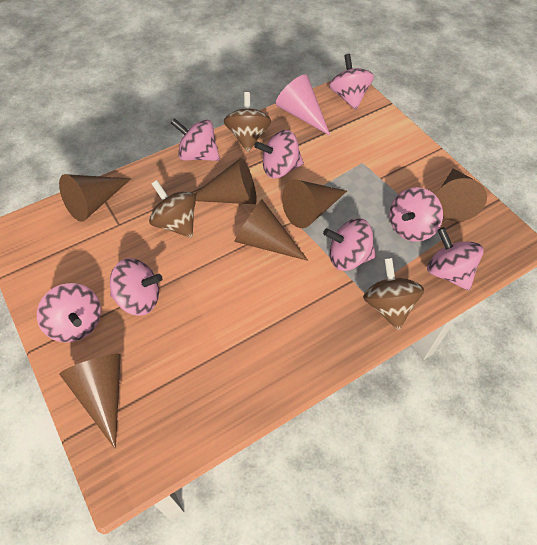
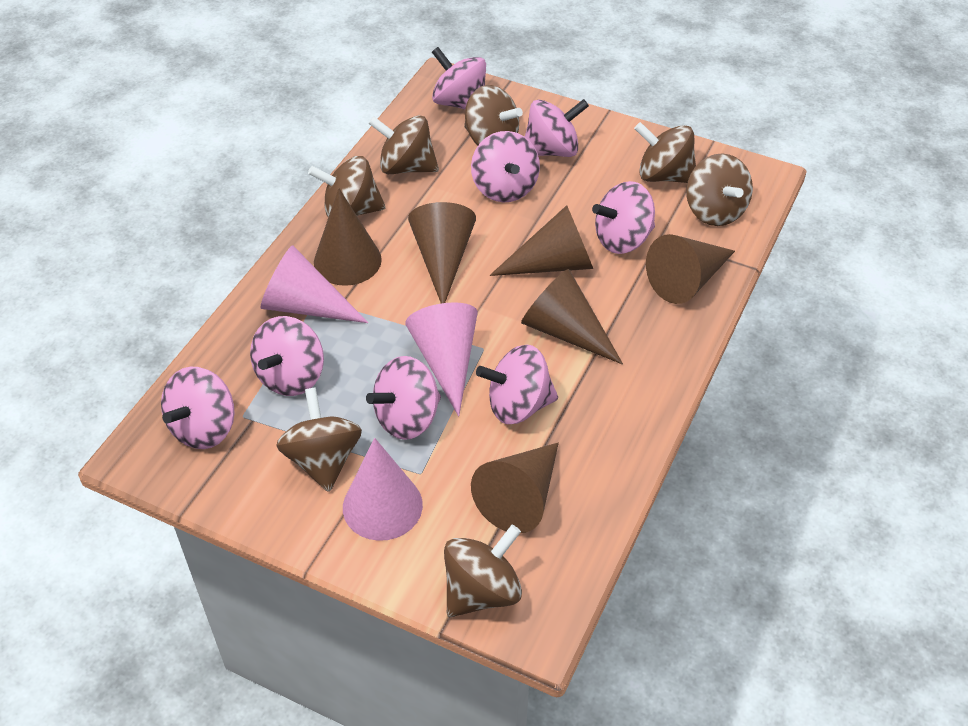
brown spinning top: [149,180,196,238] [224,92,271,152] [363,258,424,330] = 3 -> [276,387,362,492] [308,156,386,217] [368,115,439,174] [444,525,522,617] [464,85,523,145] [634,122,696,183] [686,153,753,226] = 7
pink cone: [275,75,330,136] = 1 -> [261,245,368,323] [343,438,423,541] [405,302,478,417] = 3

